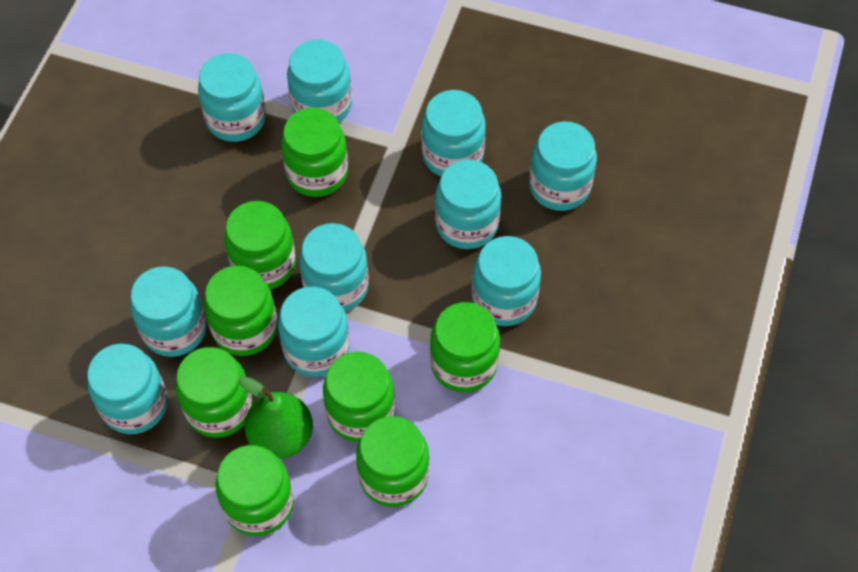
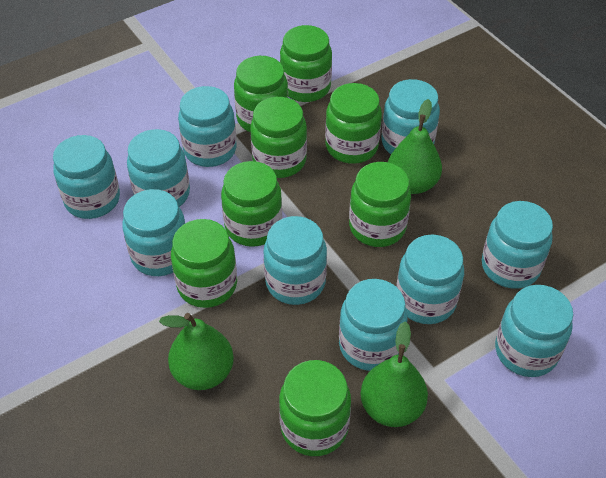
green pear: [239,376,313,459] = 1 -> [159,313,234,390] [361,321,428,427] [388,99,442,194] = 3

